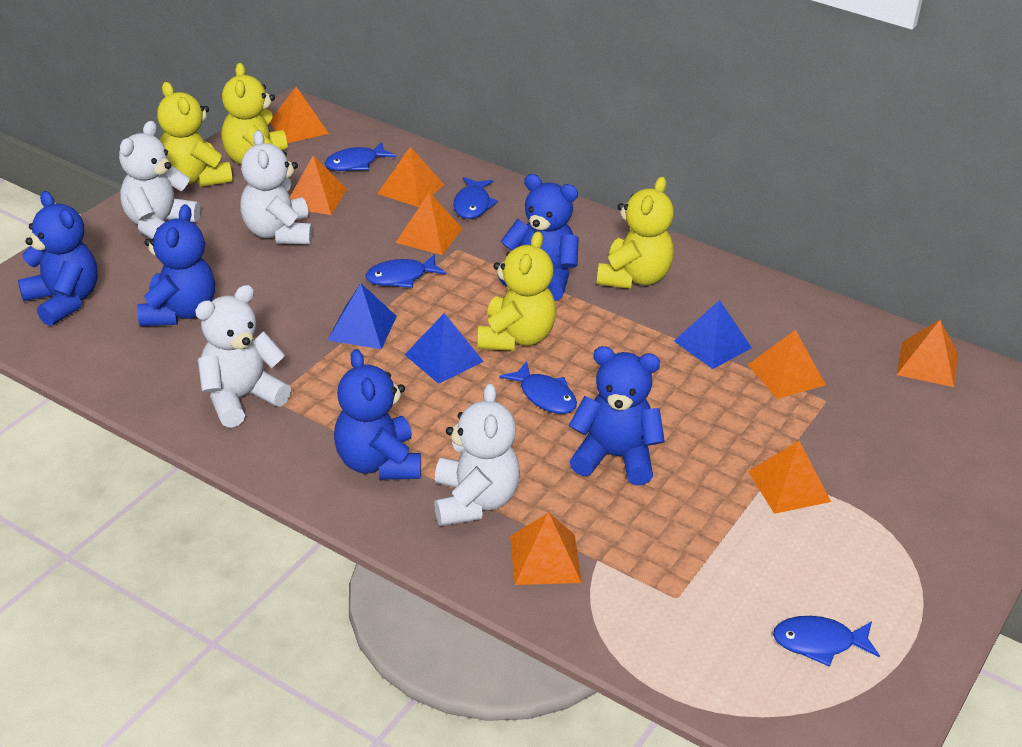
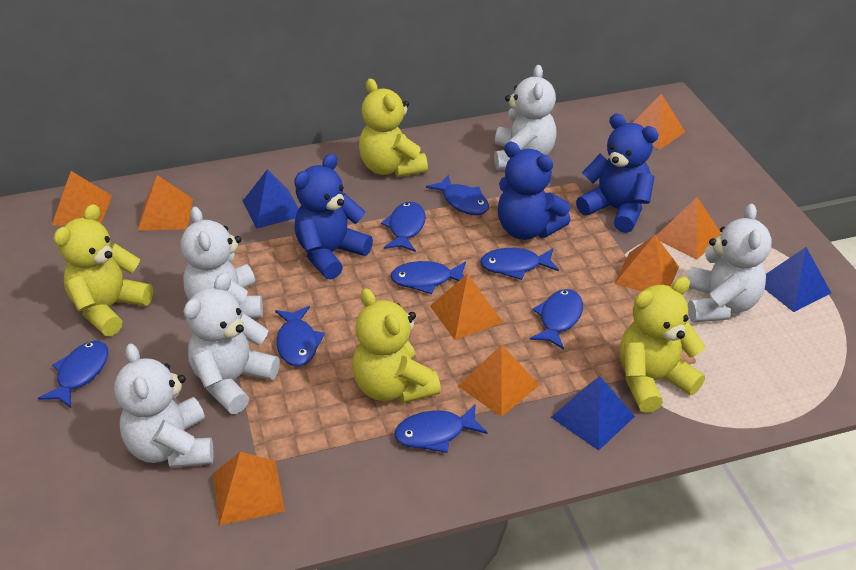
blue fish: [325,142,396,171] [366,254,446,288] [453,177,498,219] [500,361,577,414] [773,616,880,667] = 5 -> [38,341,108,408] [275,306,325,366] [381,202,426,252] [390,261,466,294] [394,404,488,453] [426,175,489,215] [480,248,559,280] [530,289,583,350] = 8
blue teddy bear: [18,191,98,326] [137,204,215,326] [334,349,421,480] [499,174,579,301] [569,346,665,485] = 5 -> [294,154,373,279] [498,142,571,240] [576,114,658,233] = 3
white teddy bear: [119,121,201,239] [195,285,291,428] [240,130,312,244] [434,383,520,526] = 4 -> [114,344,214,468] [181,206,263,318] [184,273,280,414] [494,65,557,170] [688,204,772,323] = 5

